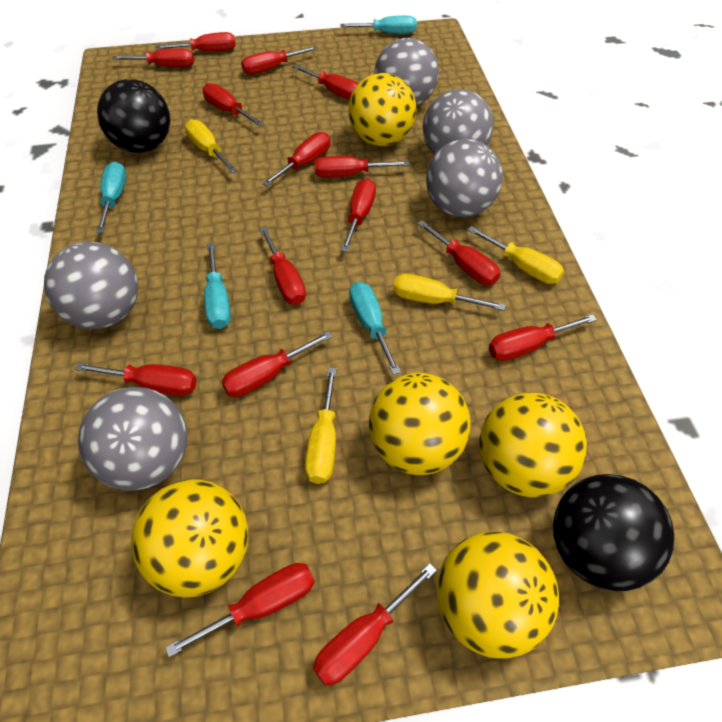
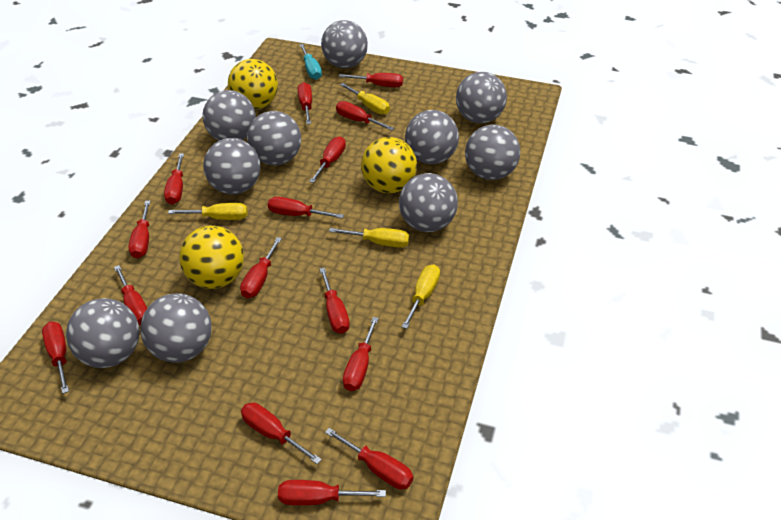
black ball: [97,79,170,153] [553,474,674,591] = 2 -> none = 0
grey ball: [44,242,138,329] [78,387,188,491] [374,38,439,106] [423,89,494,155] [426,139,503,217] = 5 -> [66,298,140,368] [140,293,212,363] [203,90,256,140] [203,138,261,195] [247,111,301,166] [321,20,368,68] [399,173,458,232] [405,110,459,164] [456,72,507,123] [465,124,520,180] = 10
turquoise screwdriver: [96,162,126,233] [204,243,231,329] [341,16,417,34] [349,282,401,375] = 4 -> [299,44,322,80] = 1
yellow ball: [131,480,249,598] [348,73,417,146] [369,373,471,475] [437,531,559,659] [479,393,587,497] = 5 -> [179,225,244,289] [228,59,278,110] [361,137,417,193] = 3

